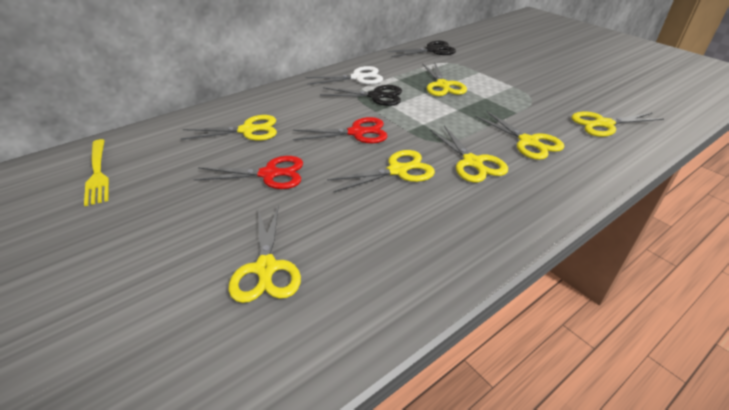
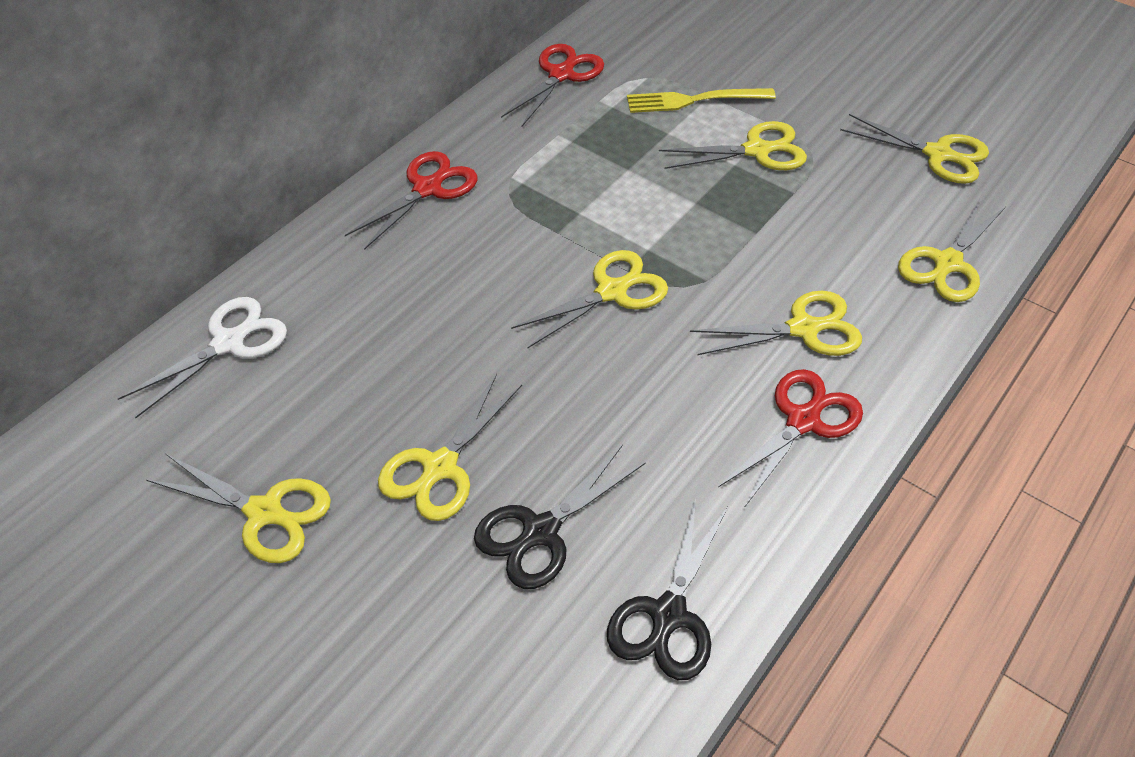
red scissors: [194,156,303,189] [293,117,388,143] = 2 -> [345,151,478,250] [501,44,604,126] [718,369,863,508] = 3

